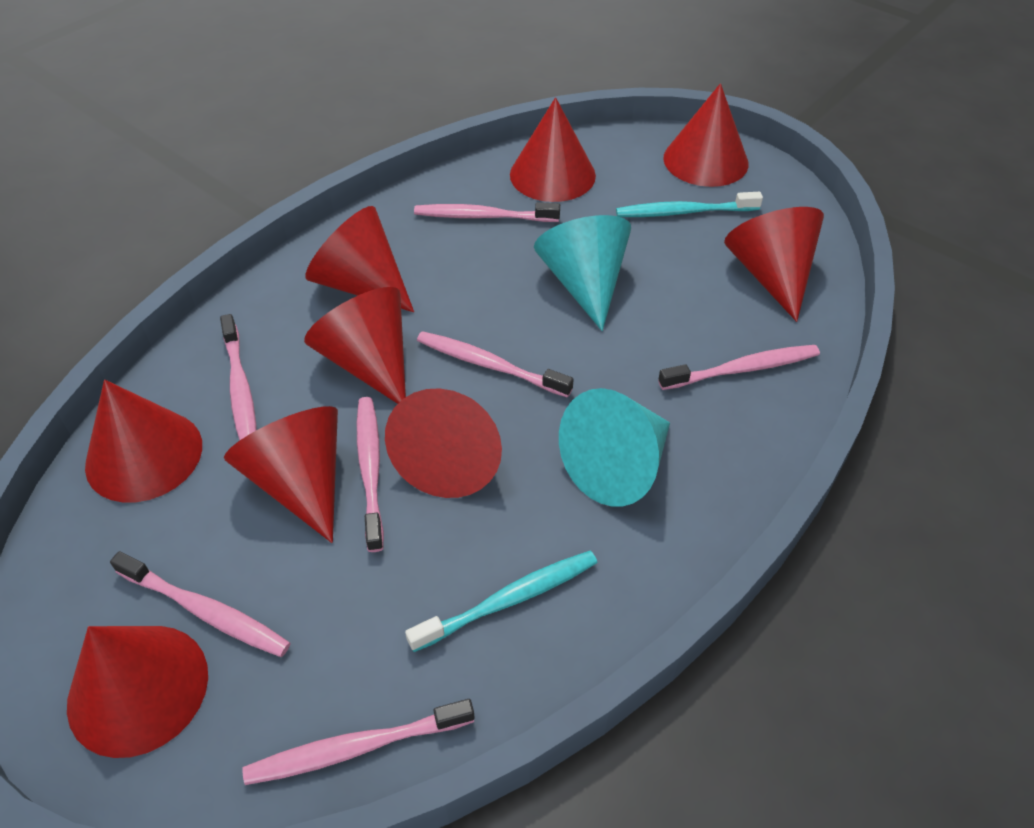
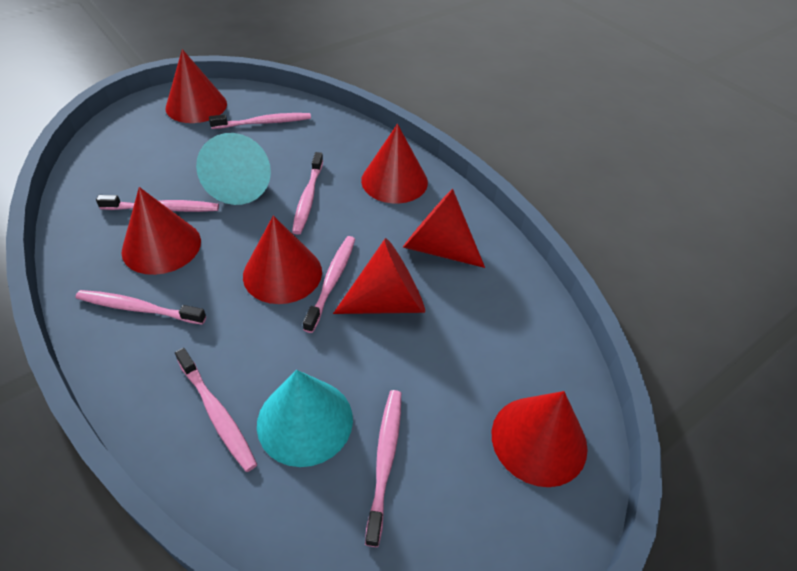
red cone: [67,626,208,758] [85,380,202,503] [224,406,338,543] [304,287,406,404] [306,206,414,312] [385,388,502,498] [510,97,596,202] [663,83,748,187] [724,207,824,322] = 9 -> [121,187,201,275] [166,49,227,123] [243,216,322,304] [333,238,425,314] [361,124,428,204] [403,189,485,268] [492,391,588,487] = 7
turquoise toothbrush: [405,551,597,652] [616,192,763,217] = 2 -> none = 0

